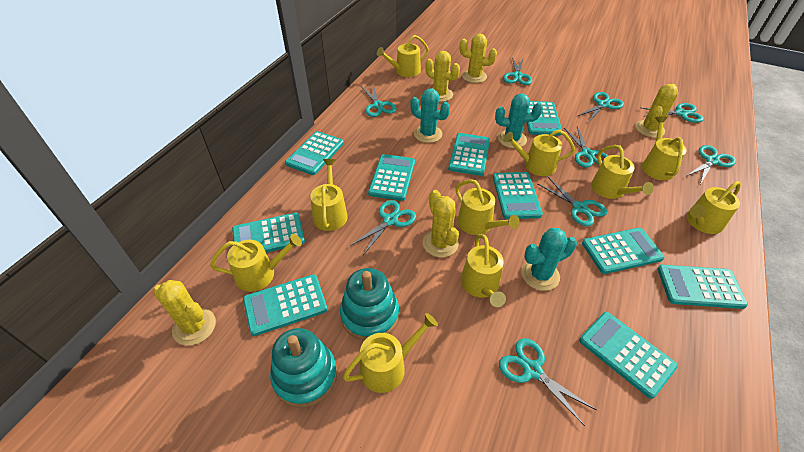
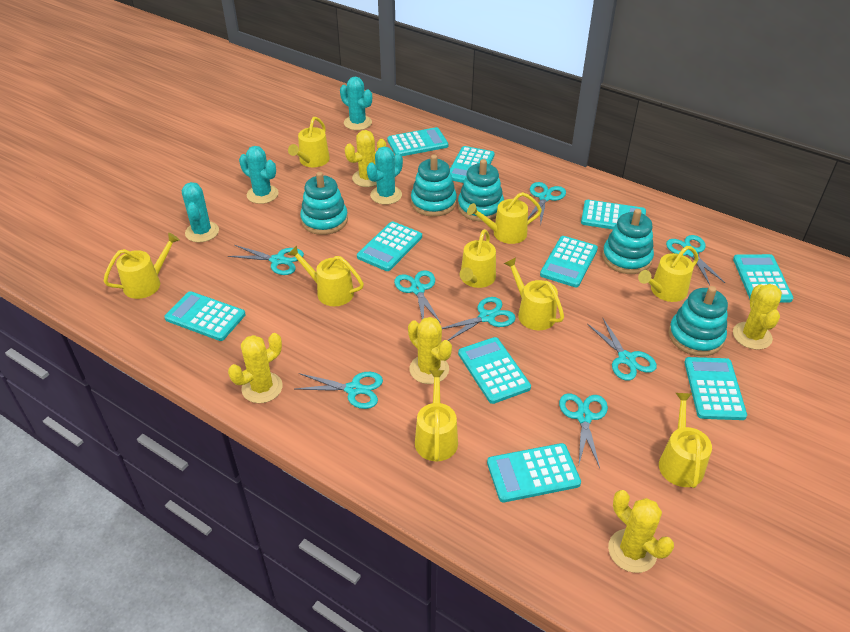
turquoise cactus: [410,89,450,143] [495,94,543,148] [521,228,577,291] = 3 -> [182,182,219,242] [239,146,279,204] [340,77,372,130] [367,147,403,205] = 4
turquoise scissors: [350,200,416,255] [361,85,397,117] [499,338,596,426] [503,57,532,85] [537,177,607,226] [564,127,608,168] [578,92,624,123] [642,103,704,123] [685,145,736,184] = 9 -> [228,245,304,275] [295,372,383,409] [394,270,441,323] [442,297,516,341] [528,182,566,224] [559,393,608,468] [587,318,657,381] [666,235,725,285] = 8
turquoise stacking toy: [270,328,337,408] [340,268,399,341] = 2 -> [300,172,348,235] [411,155,457,217] [458,159,504,221] [602,209,654,274] [668,286,728,356] = 5
yellow watering can: [210,234,302,292] [310,159,348,231] [343,313,438,393] [377,35,429,77] [456,179,520,235] [461,234,506,307] [503,130,575,176] [591,145,654,199] [642,116,687,180] [687,181,741,234] = 10 -> [104,233,180,299] [287,245,364,306] [288,117,330,167] [415,370,458,462] [459,229,496,288] [467,192,542,244] [504,257,564,330] [638,246,699,302] [659,393,712,488] = 9

